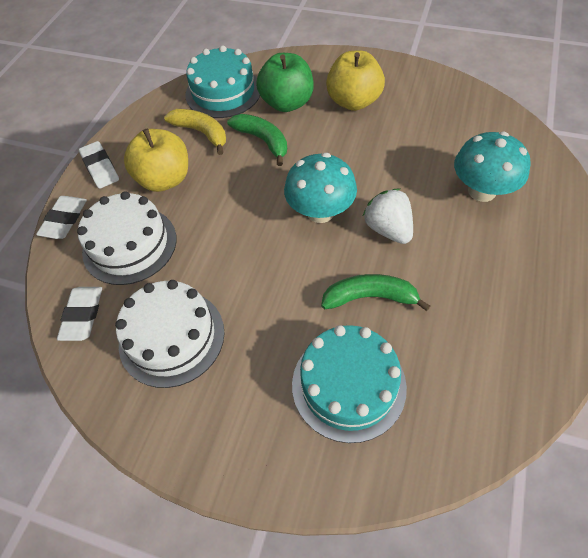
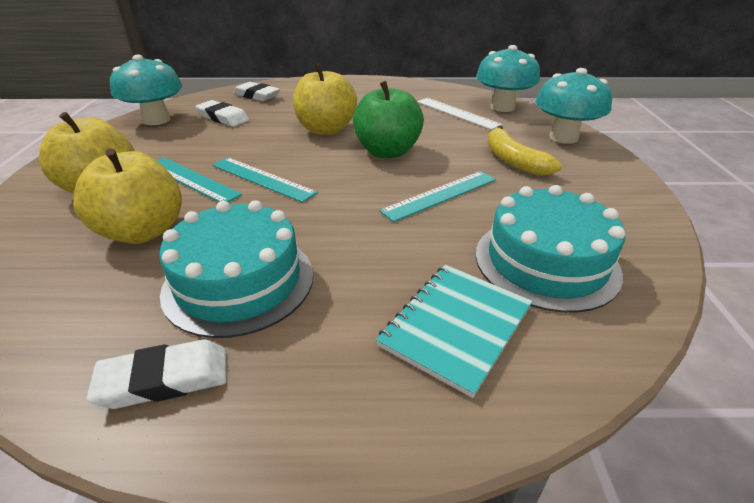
green banana: [227,114,287,166] [321,274,430,311] = 2 -> none = 0
turquoise mushroom: [284,153,357,223] [454,131,530,202] = 2 -> [110,55,182,125] [476,45,540,112] [536,68,612,144] = 3
turquoise notebook: none = 0 -> [376,265,532,398] = 1
turquoise ruler: none = 0 -> [156,157,242,202] [212,157,318,203] [379,171,496,222] = 3
white cake: [77,191,176,285] [115,280,225,388] = 2 -> none = 0
white ruler: none = 0 -> [417,98,502,130] = 1
white strawberry: [363,189,413,244] = 1 -> none = 0
yellow apple: [124,129,188,192] [326,51,385,111] = 2 -> [39,112,134,194] [73,148,182,244] [293,64,357,135] = 3

